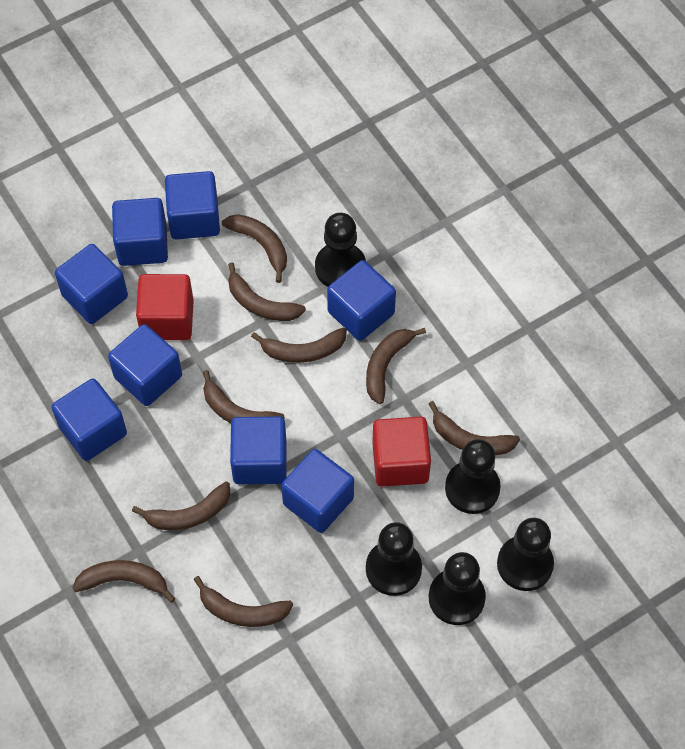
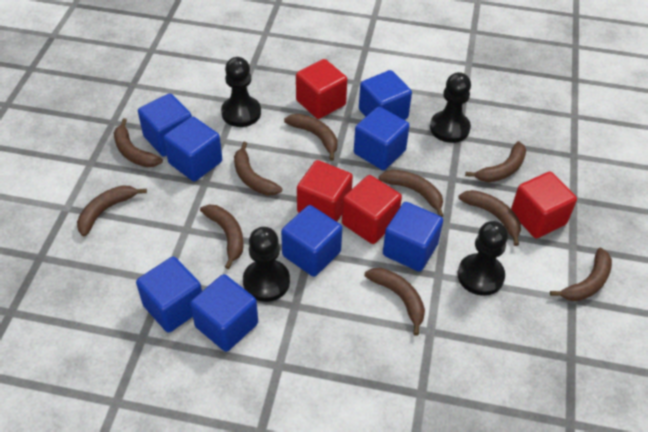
black pawn: [315,213,366,287] [366,522,422,596] [429,552,486,625] [445,439,501,514] [497,518,554,591] = 5 -> [221,57,261,127] [243,227,290,302] [430,72,471,143] [457,221,508,296] = 4
brown banana: [73,560,175,603] [132,481,231,530] [193,576,293,627] [203,370,285,423] [222,214,287,283] [228,262,306,321] [251,327,347,363] [366,328,426,404] [428,401,520,455] = 9 -> [77,185,147,236] [114,118,163,167] [200,205,244,269] [234,142,282,195] [284,114,338,161] [365,268,425,336] [379,170,443,217] [459,190,521,246] [465,141,526,182] [550,248,612,301] = 10
red cube: [136,274,194,340] [372,417,431,487] = 2 -> [296,59,347,119] [297,160,353,222] [342,175,402,244] [511,172,577,238] = 4

